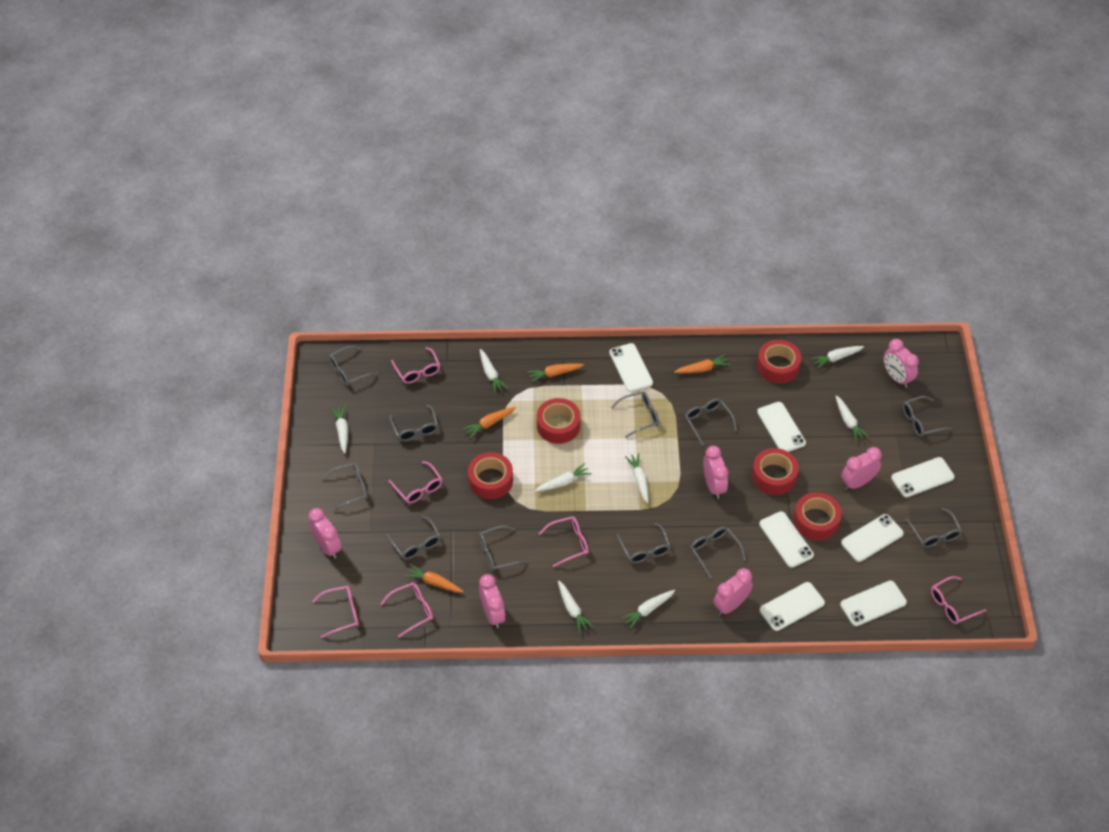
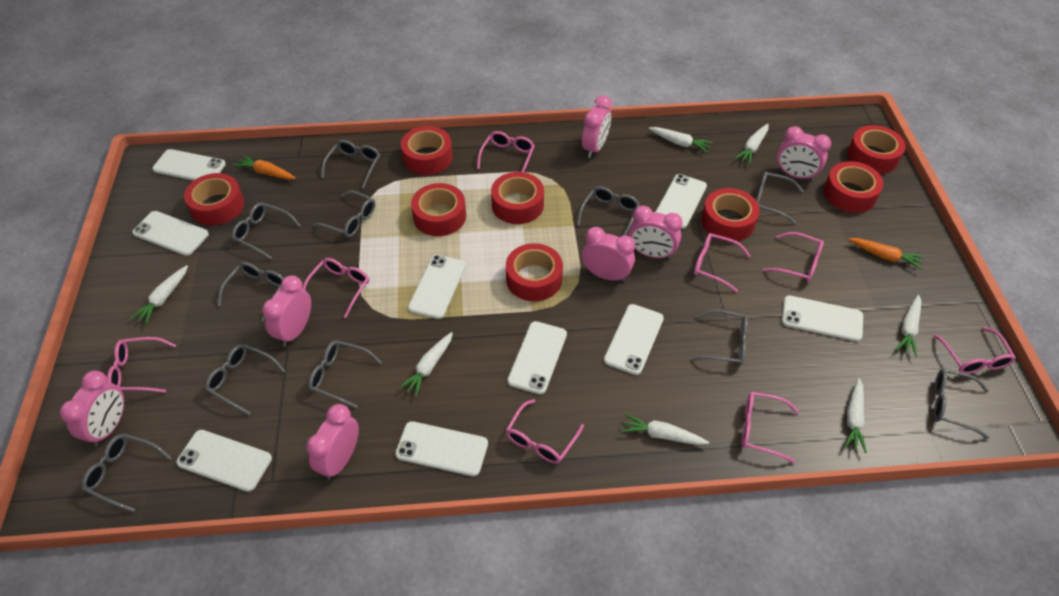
orange carrot: [404,564,464,592] [463,407,516,438] [528,363,584,382] [674,354,730,373] = 4 -> [233,155,296,180] [848,238,924,269] = 2
pink clock: [308,508,341,558] [479,574,505,628] [703,446,728,499] [713,568,753,615] [841,447,882,490] [883,339,919,388] = 6 -> [60,370,124,447] [262,275,311,346] [306,404,359,480] [582,95,612,158] [582,227,635,282] [629,206,683,259] [777,126,831,181] = 7
pink glasses: [312,586,359,638] [381,582,433,637] [389,461,443,504] [391,347,440,384] [539,517,589,567] [931,576,987,624] = 6 -> [107,337,176,393] [303,258,369,318] [477,131,535,172] [506,399,584,464] [694,233,751,292] [741,392,799,463] [763,232,824,282] [933,327,1016,374] = 8
red tape: [468,452,513,499] [537,398,580,444] [752,448,799,495] [757,340,802,384] [794,492,842,541] = 5 -> [184,173,244,226] [401,126,453,175] [411,183,466,236] [491,172,544,224] [506,243,563,301] [701,188,760,241] [824,161,884,213] [847,125,906,174] = 8
white carrot: [331,405,348,453] [480,349,508,393] [535,463,592,492] [558,580,594,633] [621,590,675,629] [625,453,649,503] [811,346,864,369] [836,395,869,442] = 8 -> [131,265,188,324] [399,332,453,397] [621,414,709,445] [649,127,713,153] [735,124,769,165] [844,378,867,453] [896,295,922,357] = 7
white phone: [609,343,653,392] [757,402,806,452] [759,511,814,568] [759,582,825,631] [840,581,907,626] [841,514,904,562] [891,457,955,497] = 7 -> [132,211,209,256] [152,149,226,181] [176,430,272,492] [395,421,488,476] [408,255,466,319] [507,321,567,395] [604,304,664,375] [656,174,707,229] [782,295,863,342] = 9

